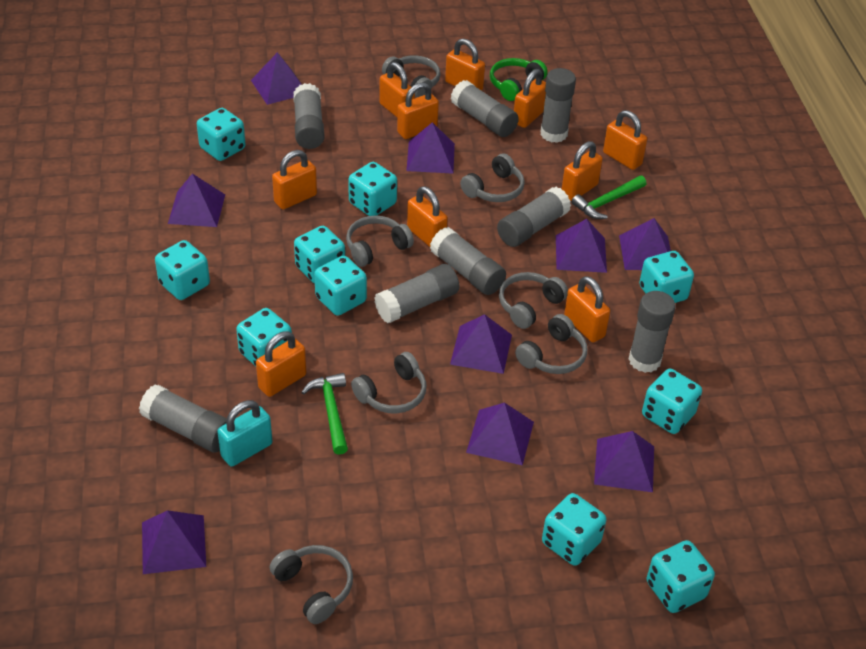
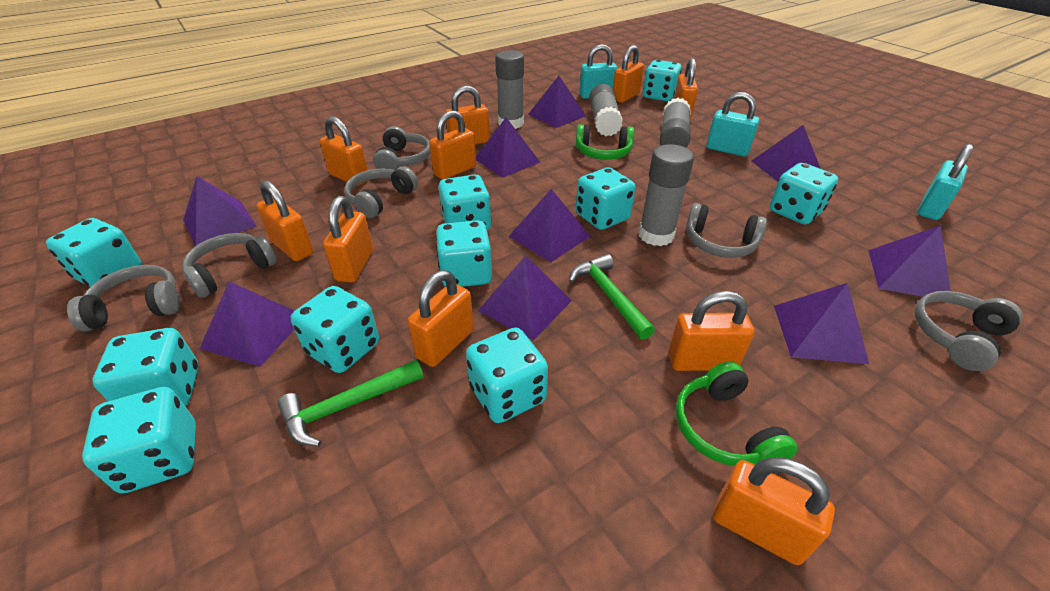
green headphones: [490,58,548,101] = 1 -> [576,124,634,160] [675,361,797,466] = 2
grey glue stick: [139,384,227,452] [293,83,325,149] [374,264,459,323] [430,227,506,295] [451,80,519,137] [497,187,571,247] [540,68,576,143] [629,291,676,373] = 8 -> [495,50,524,129] [589,84,623,136] [639,144,694,246] [660,98,691,147] = 4
grey headphones: [269,545,353,624] [346,215,414,267] [351,352,426,414] [382,55,441,97] [460,153,525,202] [499,272,568,329] [515,314,587,374] = 7 -> [67,265,180,332] [182,233,277,298] [344,166,418,218] [373,126,430,170] [686,203,767,258] [914,291,1023,371] = 6
turquoise padlock: [217,400,272,467] = 1 -> [579,44,618,99] [706,92,759,157] [918,144,974,220] = 3

